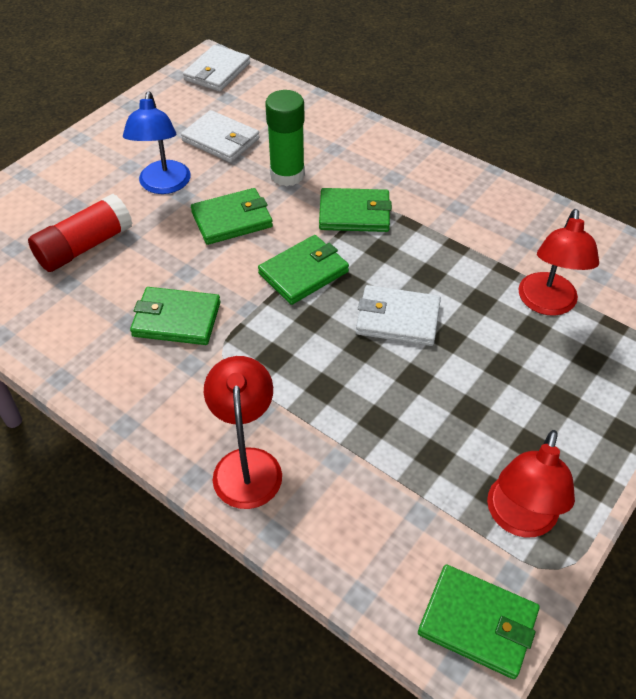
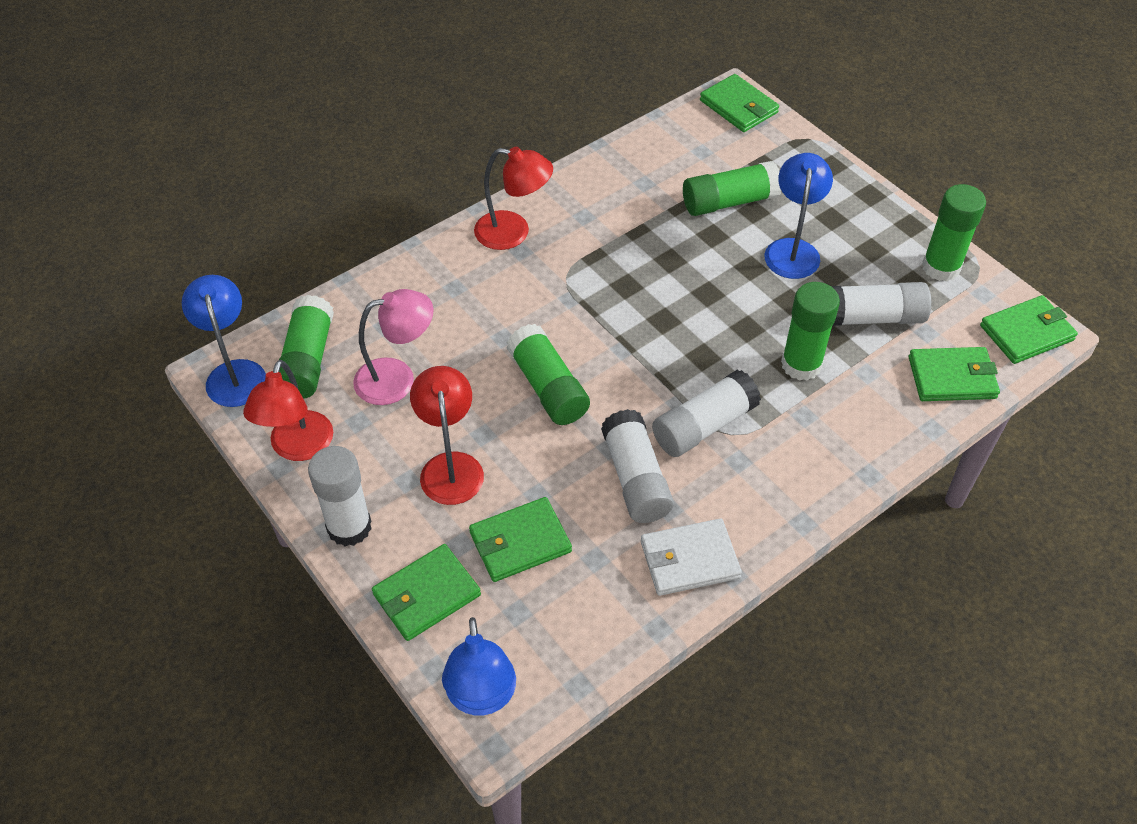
blue lamp: [123,92,191,194] = 1 -> [182,275,266,407] [442,617,516,715] [764,153,833,279] = 3
green glue stick: [265,90,305,187] = 1 -> [279,295,334,399] [507,324,590,425] [683,161,781,216] [781,282,840,381] [922,184,986,282] = 5
pink lamp: none = 0 -> [353,289,433,405] = 1
red glue stick: [28,194,133,272] = 1 -> none = 0
white glue stick: none = 0 -> [308,446,372,546] [601,409,674,523] [652,370,761,457] [831,282,931,326] = 4
white wallet: [181,110,259,163] [183,45,250,92] [356,285,441,346] = 3 -> [641,519,742,596] = 1

